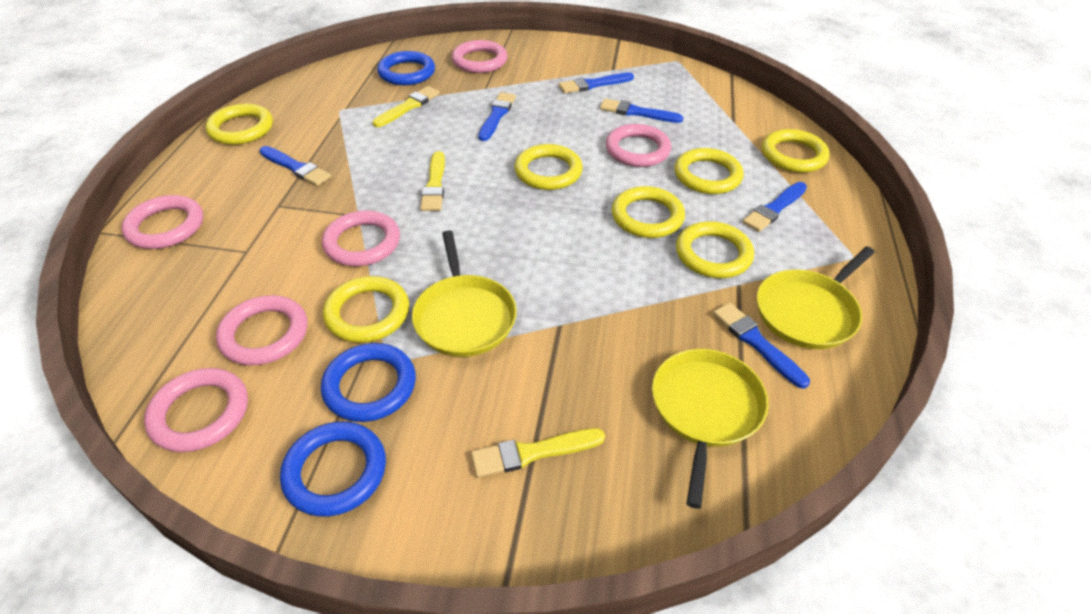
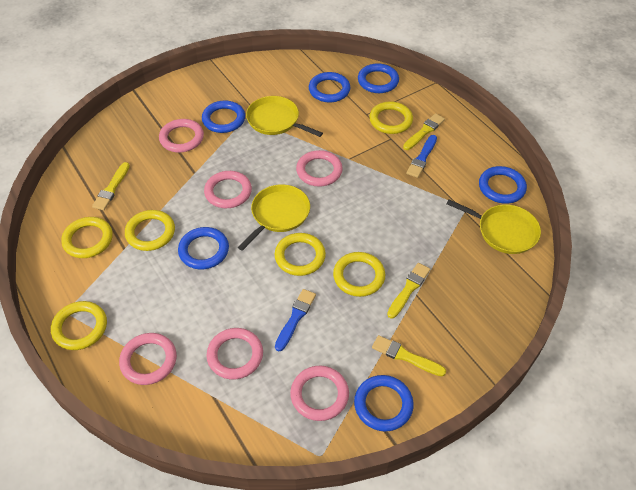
blue brush: [259,146,331,186] [478,92,516,141] [559,72,634,94] [600,99,683,123] [713,303,810,389] [743,182,807,232] = 6 -> [275,289,316,351] [406,135,437,178] = 2
blue ring: [280,422,386,517] [321,343,416,422] [377,51,435,85] = 3 -> [178,227,229,269] [202,100,245,133] [309,72,350,103] [354,375,414,431] [358,63,399,93] [479,166,527,204] = 6
yellow brush: [373,86,440,127] [420,151,445,211] [471,428,605,477] = 3 -> [92,162,130,210] [372,335,446,376] [387,263,430,319] [403,113,445,150] = 4
yellow ring: [205,104,273,145] [323,276,409,343] [515,144,583,190] [612,186,685,238] [674,148,744,194] [676,221,754,278] [762,129,830,173] = 7 -> [51,301,107,350] [61,217,113,258] [125,210,175,251] [274,233,326,276] [333,252,385,297] [369,101,413,134] = 6

